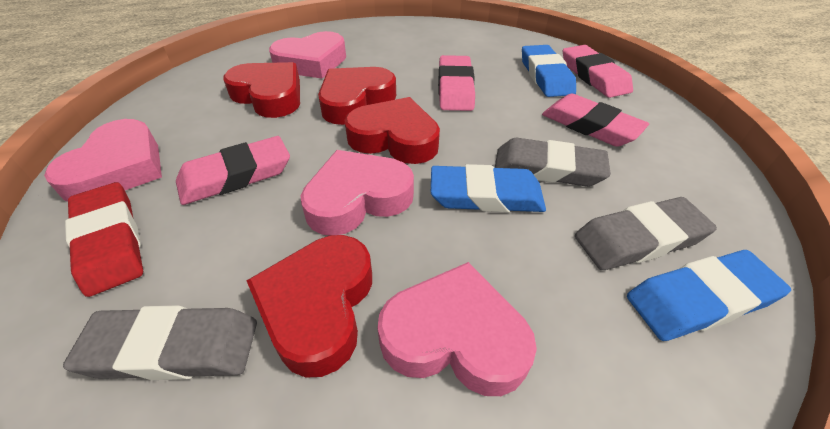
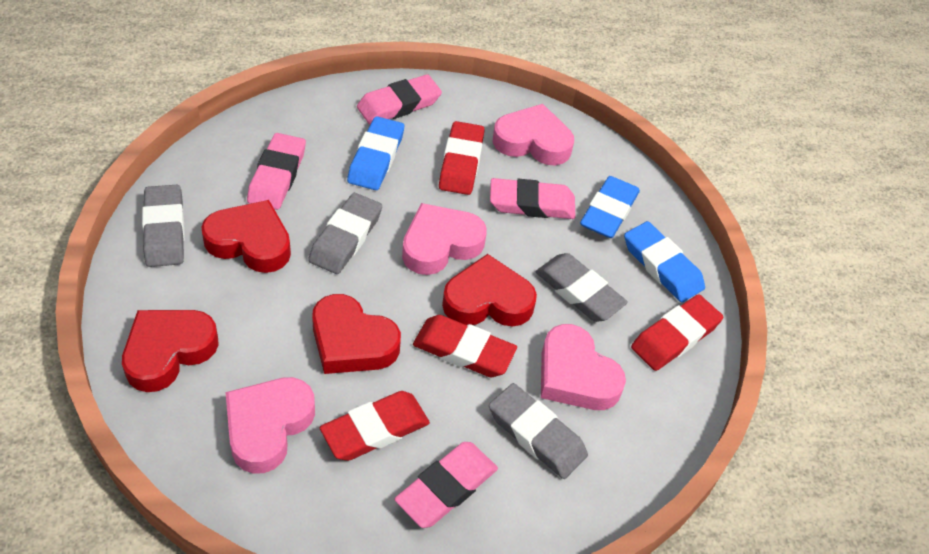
grey eraser: [63,306,257,380] [495,138,611,187] [575,197,717,270] = 3 -> [142,185,185,267] [308,193,382,274] [489,383,588,479] [536,253,628,322] = 4
red eraser: [65,182,143,297] = 1 -> [320,391,430,461] [413,315,517,377] [439,121,484,195] [631,294,723,371] = 4

